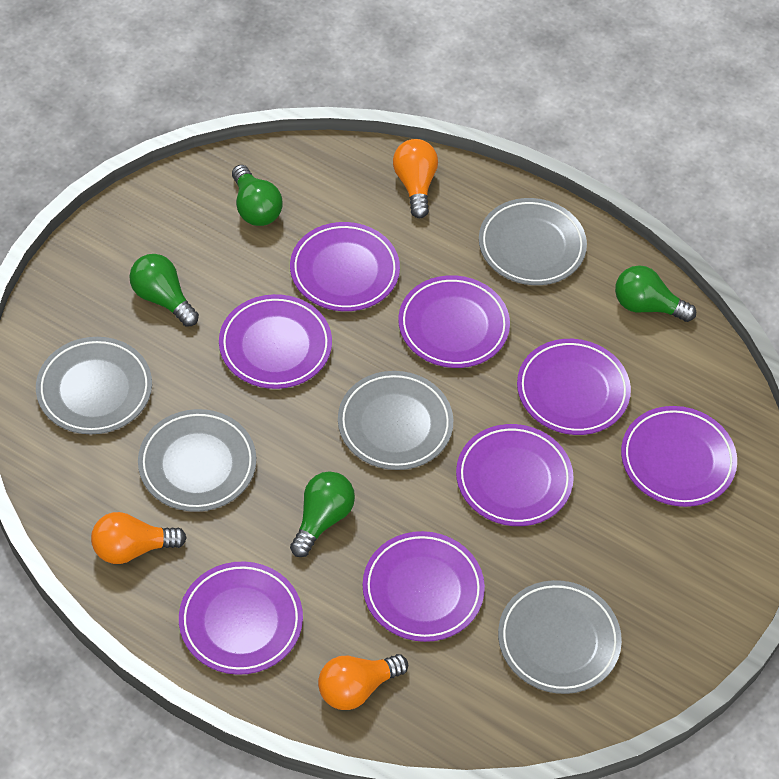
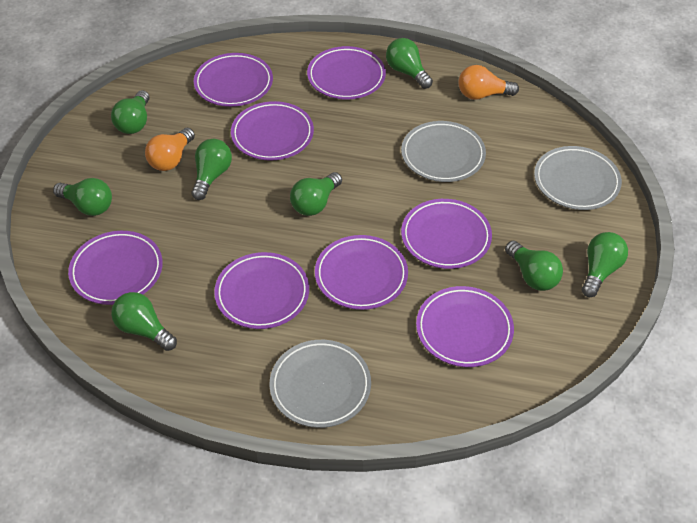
green light bulb: [130,254,199,327] [232,165,283,226] [290,471,355,557] [615,265,696,322] = 4 -> [53,178,112,216] [111,90,150,134] [111,292,177,351] [191,139,232,200] [290,172,342,216] [386,38,433,89] [505,241,563,291] [582,232,628,297] = 8
grey plate: [36,337,152,434] [138,409,256,512] [338,371,453,470] [479,198,587,285] [498,580,622,694] = 5 -> [270,340,371,428] [401,121,486,182] [534,146,622,210] = 3
orange light bulb: [91,512,187,564] [318,654,408,710] [393,139,438,218] = 3 -> [145,128,195,171] [458,65,519,100] = 2

